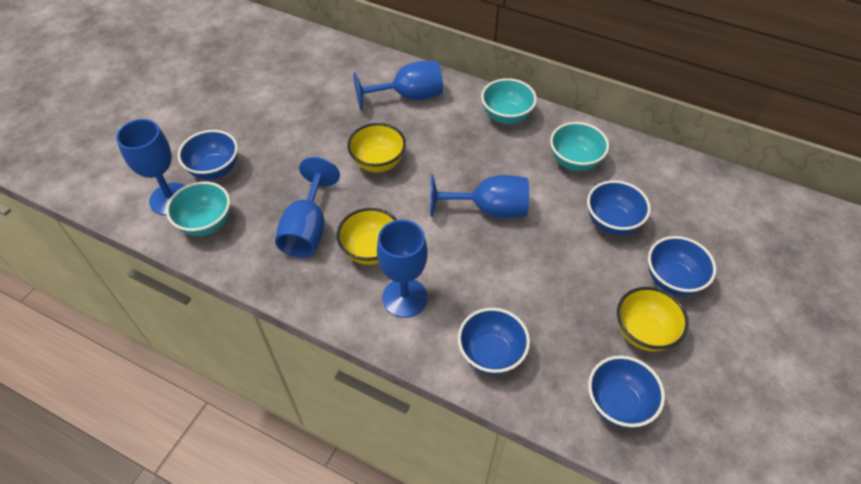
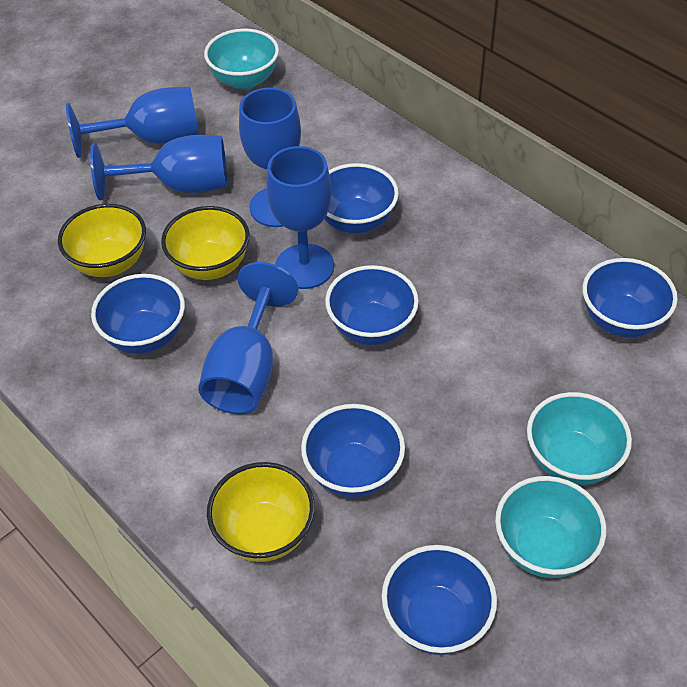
blue bowl: [178,130,238,180] [458,308,530,375] [587,180,651,235] [588,355,665,428] [648,236,716,296] = 5 -> [91,274,185,354] [301,404,405,498] [324,163,399,234] [325,265,419,345] [382,545,497,655] [582,258,678,338] = 6

